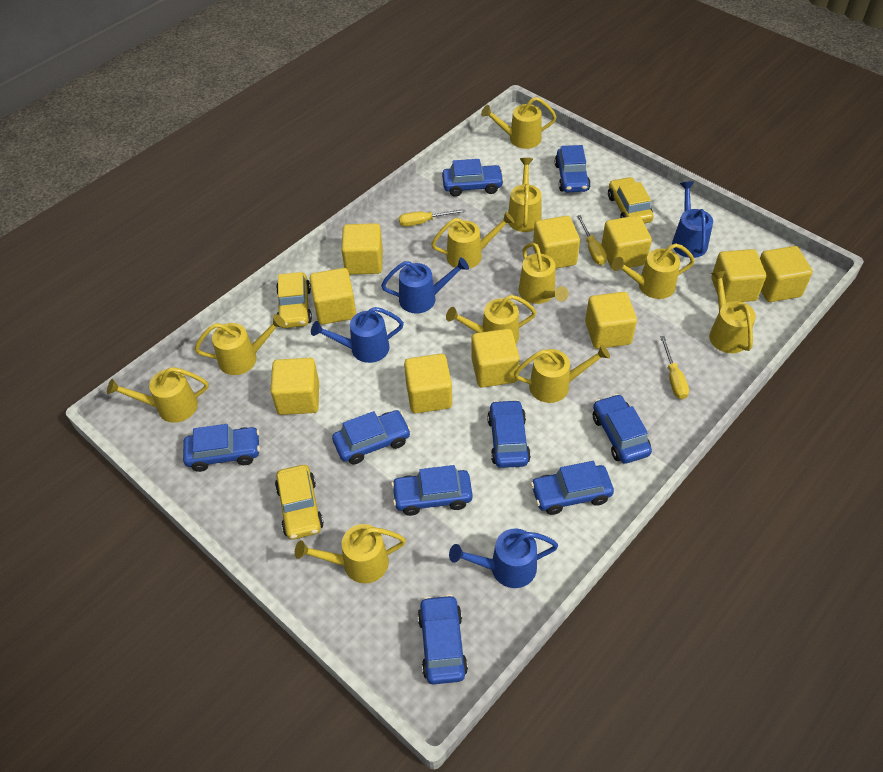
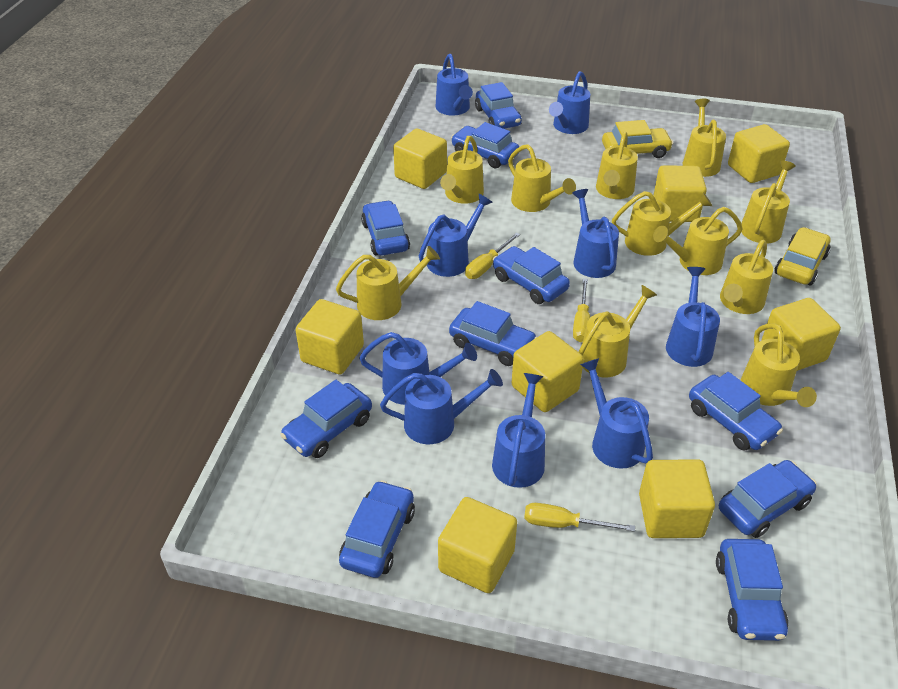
blue car: [183,424,260,472] [332,410,411,464] [391,465,473,516] [418,594,468,684] [442,159,504,197] [487,399,531,468] [531,461,614,515] [555,145,591,192] [593,394,652,464] = 9 -> [280,380,372,458] [339,480,415,578] [361,200,410,255] [449,301,537,366] [451,122,519,168] [475,82,522,129] [493,246,570,304] [689,372,783,451] [716,539,789,641] [719,460,817,538] = 10
blue watering can: [311,307,404,363] [381,257,469,314] [449,529,558,588] [672,181,713,258] = 4 -> [359,332,477,405] [380,369,503,444] [419,194,493,277] [435,54,473,116] [492,373,545,488] [549,71,590,134] [572,189,619,278] [580,358,653,469] [666,267,720,367] = 9
yellow car: [275,465,324,540] [276,272,312,328] [608,177,653,224] = 3 -> [602,120,673,158] [775,227,831,285] = 2
yellow cube: [271,358,319,415] [310,268,356,325] [341,223,383,275] [404,354,452,413] [471,329,520,388] [533,216,580,268] [585,292,637,349] [601,215,652,270] [712,249,766,303] [760,246,813,302] = 10 -> [296,299,364,374] [393,129,447,189] [438,497,517,593] [512,331,584,412] [639,459,715,538] [653,165,707,222] [728,124,790,183] [761,298,841,371] = 8

